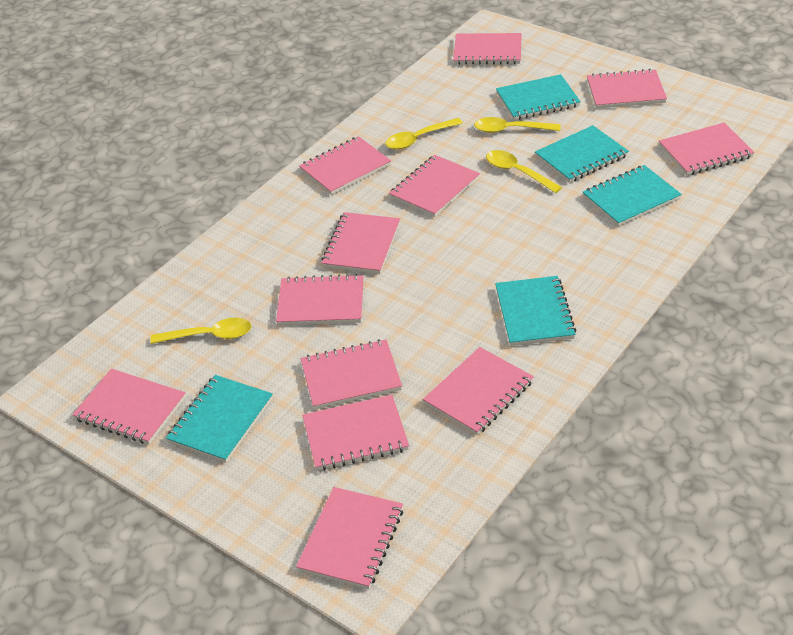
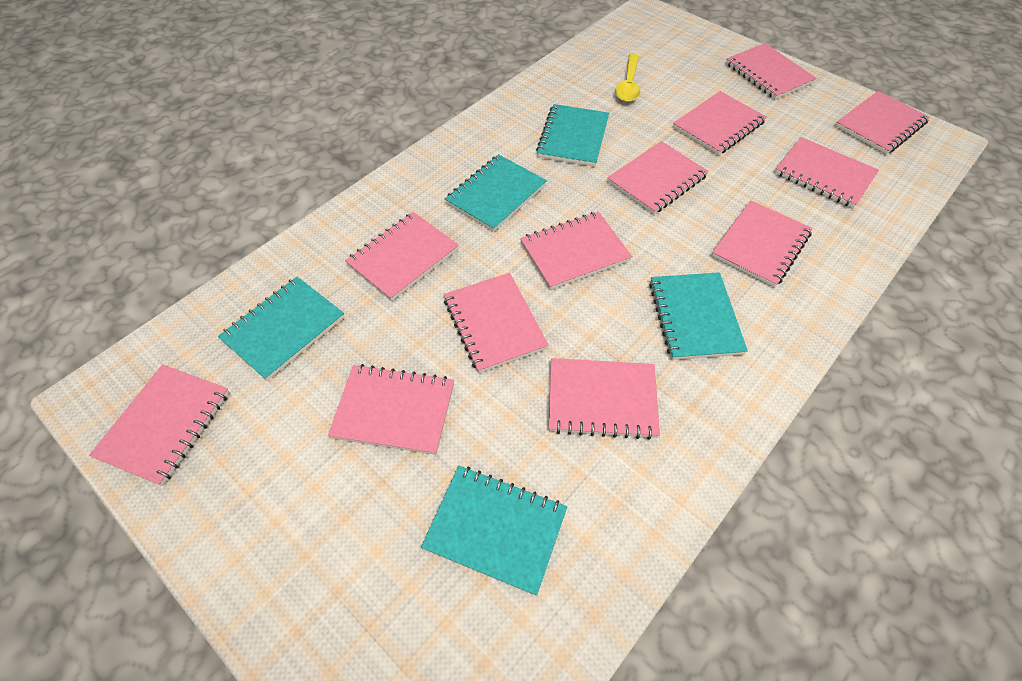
yellow spoon: [150,318,252,344] [385,118,463,149] [474,117,560,133] [486,150,562,193] = 4 -> [615,53,640,102] = 1

